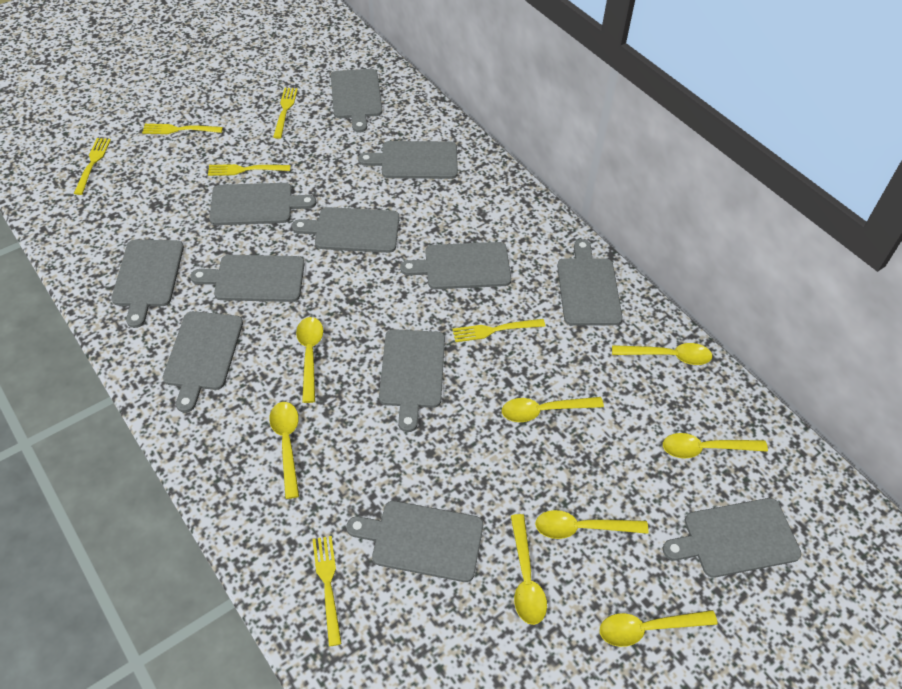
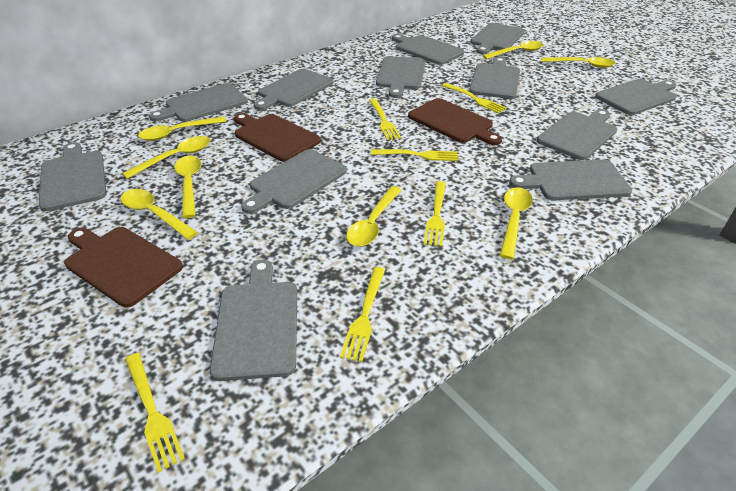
brown cutting board: none = 0 -> [64,227,183,308] [234,113,321,162] [408,98,502,145] = 3

